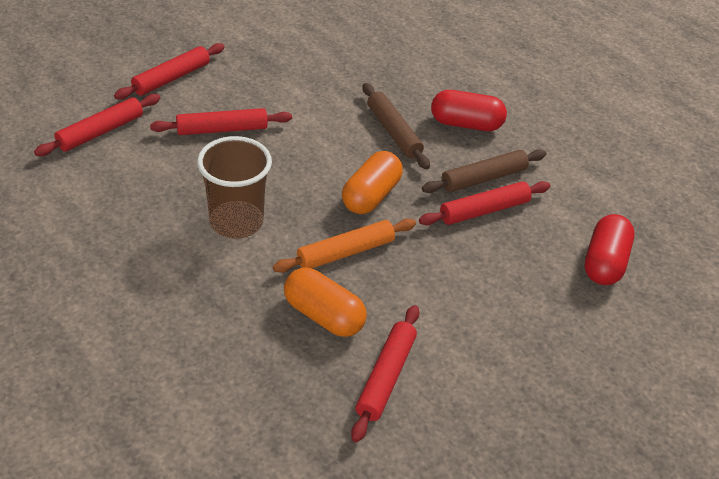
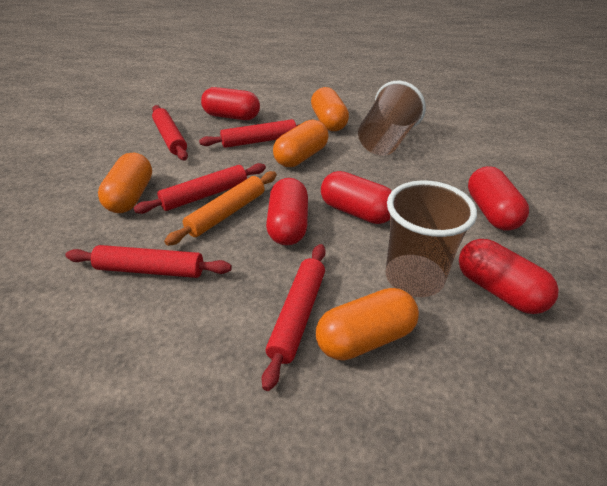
brown cup: [197,136,272,239] = 1 -> [358,81,426,156] [386,180,477,297] = 2
brown rolling pin: [363,83,430,170] [422,149,546,193] = 2 -> none = 0
orange capsule: [284,267,367,337] [342,151,403,214] = 2 -> [98,153,152,213] [273,119,329,167] [311,87,349,131] [316,288,419,361] = 4
red capsule: [431,90,507,131] [584,214,635,285] = 2 -> [201,87,260,120] [266,178,308,245] [321,171,392,224] [459,239,559,314] [468,166,529,231] = 5

